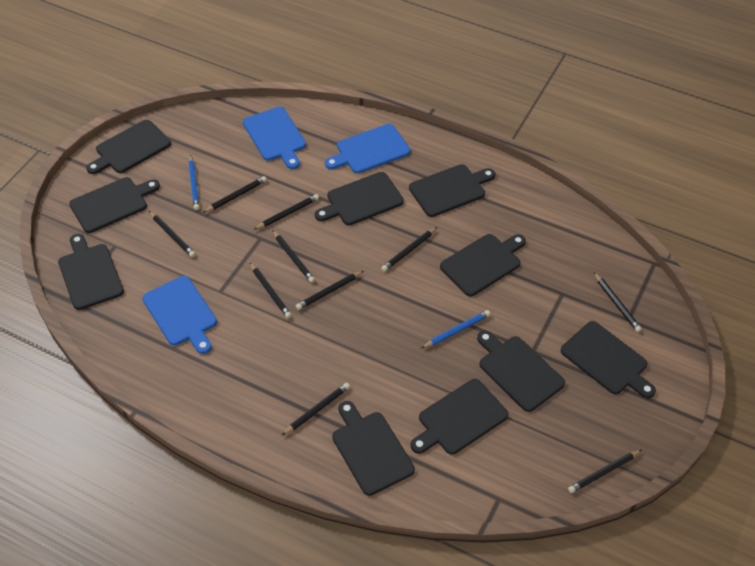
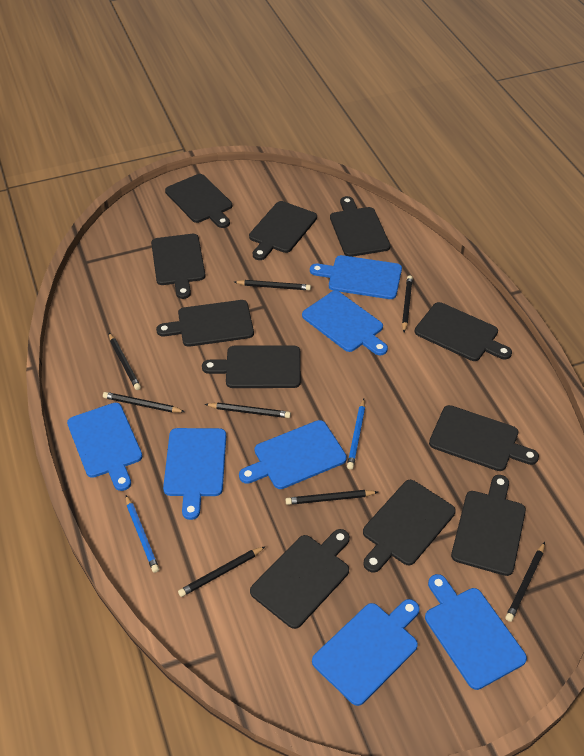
black cutting board: [58,234,124,310] [69,177,160,233] [86,120,171,174] [315,172,404,225] [332,401,415,496] [409,164,496,217] [411,379,509,455] [440,234,526,296] [477,330,565,412] [561,321,656,398] = 10 -> [151,234,206,299] [156,300,254,347] [165,174,232,228] [202,345,301,388] [249,201,317,260] [250,529,350,629] [330,196,390,257] [363,480,456,573] [415,302,512,361] [429,405,539,471] [451,475,526,576] = 11
black pencil: [149,211,196,257] [203,176,267,213] [250,263,291,318] [254,194,319,230] [272,230,315,283] [282,383,350,435] [296,271,363,310] [381,227,437,272] [568,450,642,493] [594,272,642,332] = 10 -> [103,392,185,413] [109,333,141,390] [178,546,266,597] [205,403,291,418] [234,280,311,290] [285,490,378,505] [402,276,413,332] [505,542,545,622] = 8
blue cutting board: [142,276,217,354] [243,107,306,169] [325,124,411,173] = 3 -> [67,403,143,491] [163,428,226,520] [239,420,347,489] [302,291,388,355] [310,255,402,299] [312,599,420,706] [425,574,527,690] = 7

